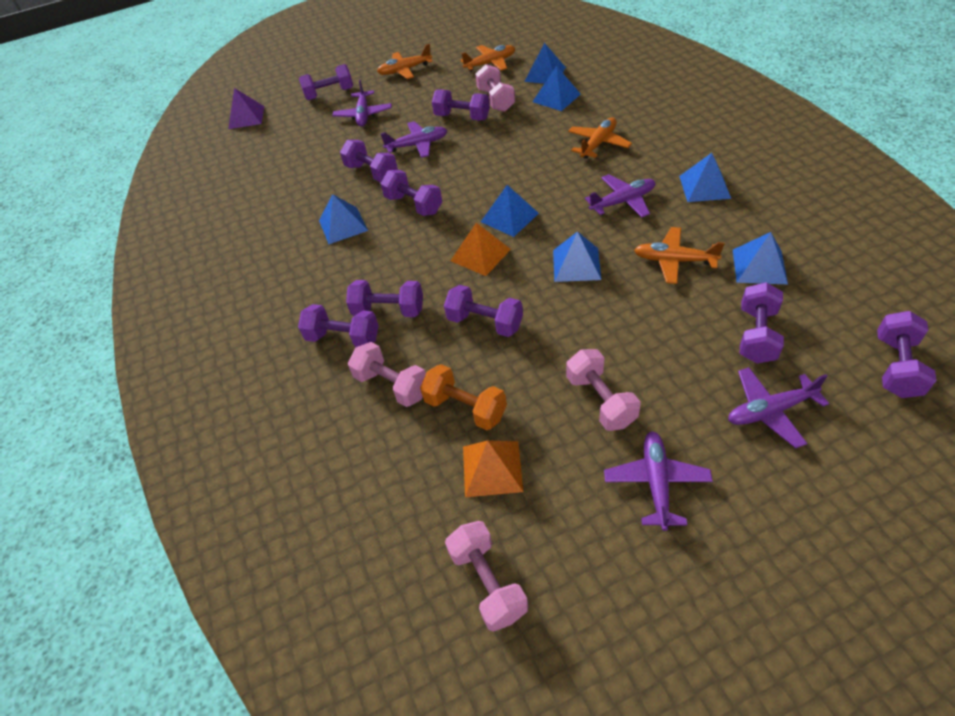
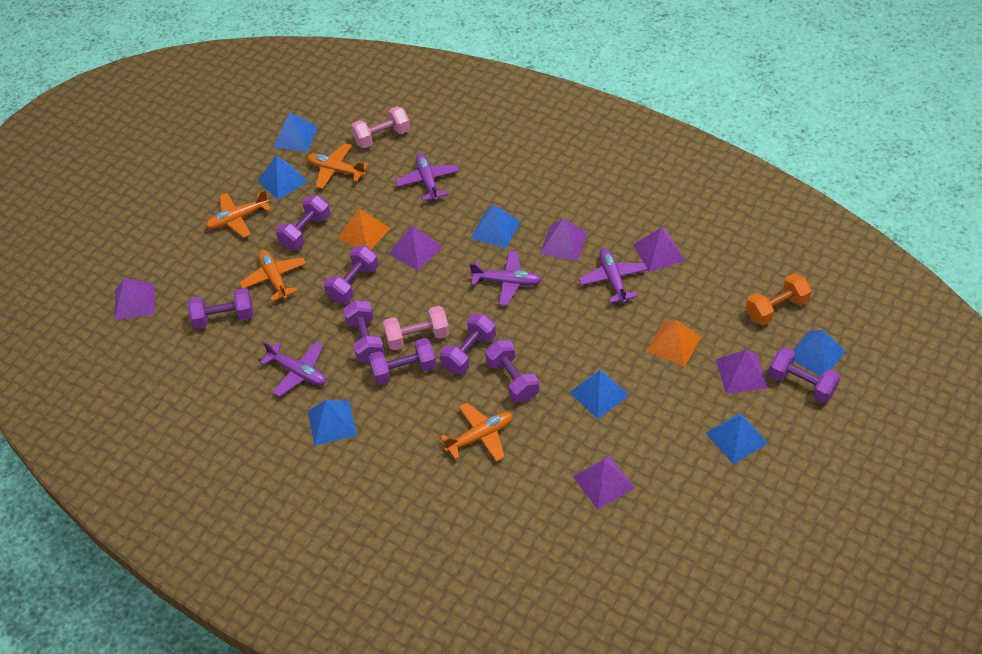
pink dumbbell: [348,342,426,407] [445,521,528,632] [475,64,515,112] [566,349,641,431] = 4 -> [351,106,410,148] [383,306,449,350] = 2
purple dumbbell: [298,304,379,347] [299,64,353,100] [340,140,398,182] [346,280,423,317] [380,170,442,216] [432,89,490,121] [444,285,523,337] [740,282,784,363] [877,311,937,398] = 9 -> [188,288,253,329] [276,195,331,249] [324,246,379,303] [343,300,385,363] [369,338,437,385] [440,313,496,374] [485,340,539,403] [768,347,840,403] = 8
purple plane: [332,79,392,127] [381,121,447,158] [585,174,655,217] [604,431,713,531] [728,367,829,448] = 5 -> [260,341,326,397] [395,153,459,201] [469,251,541,306] [578,248,647,303] = 4
purple pyramid: [228,88,264,129] = 1 -> [115,278,155,321] [389,226,443,271] [540,218,587,262] [572,456,635,509] [633,228,685,272] [716,350,768,394] = 6

